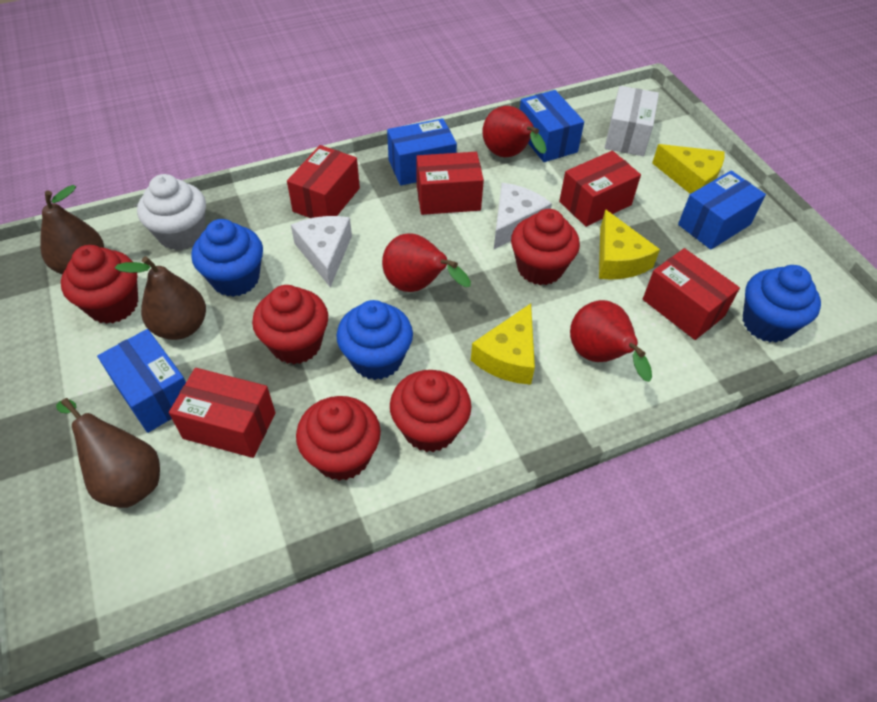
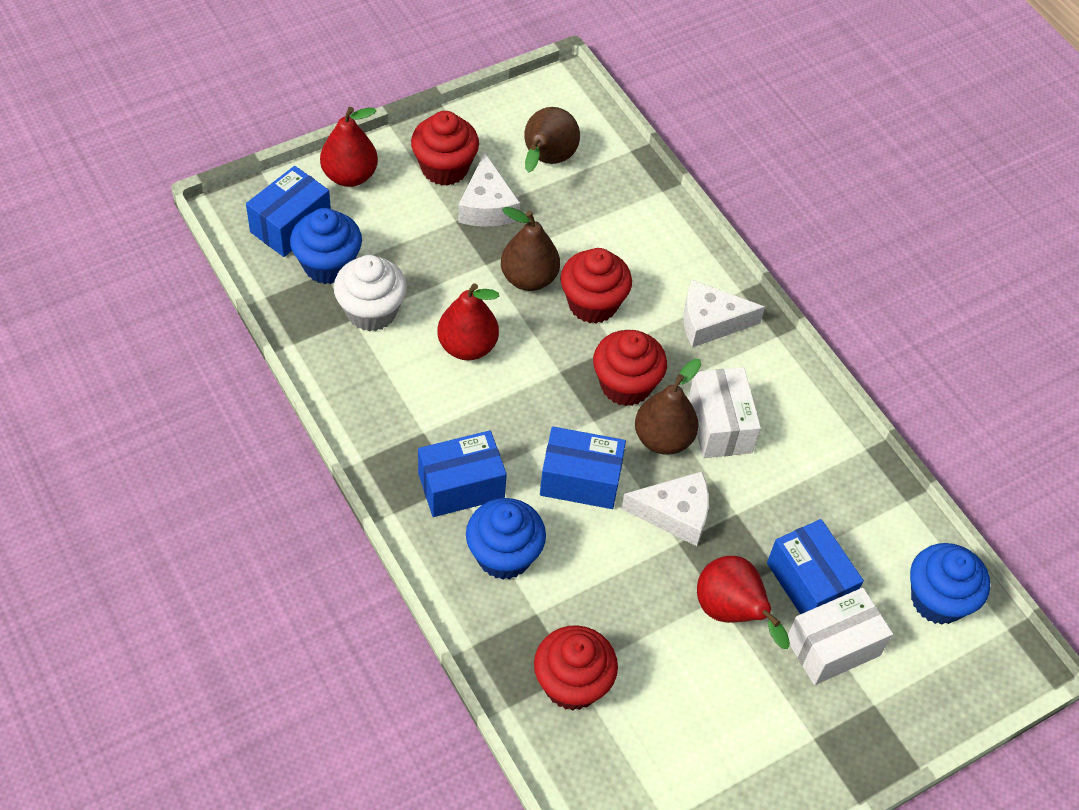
red box: [169,368,276,458] [287,145,360,218] [416,152,484,215] [559,151,641,227] [643,248,740,340] = 5 -> none = 0
red cupcake: [61,245,138,324] [252,285,328,364] [296,396,381,481] [390,370,471,452] [511,209,580,285] = 5 -> [411,111,479,186] [534,625,618,711] [560,248,632,324] [593,330,667,406] = 4
white box: [605,86,659,156] = 1 -> [688,367,761,458] [788,588,893,685] = 2
white cheese: [291,216,352,287] [494,183,552,249] = 2 -> [458,152,520,226] [621,471,709,546] [683,280,765,348] = 3
yellow cheese: [471,303,535,385] [599,209,660,280] [652,144,724,194] = 3 -> none = 0

